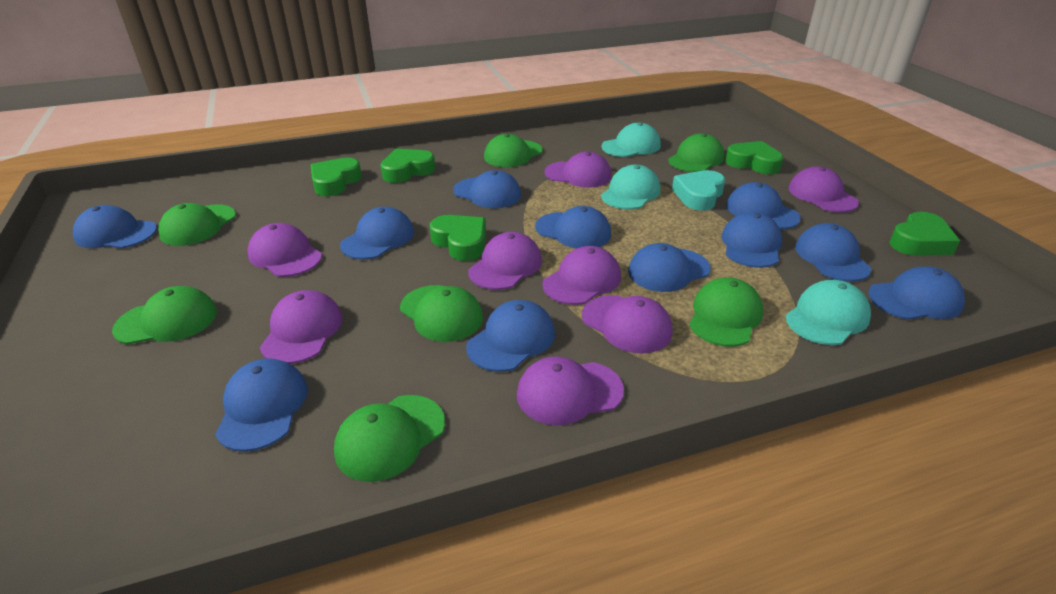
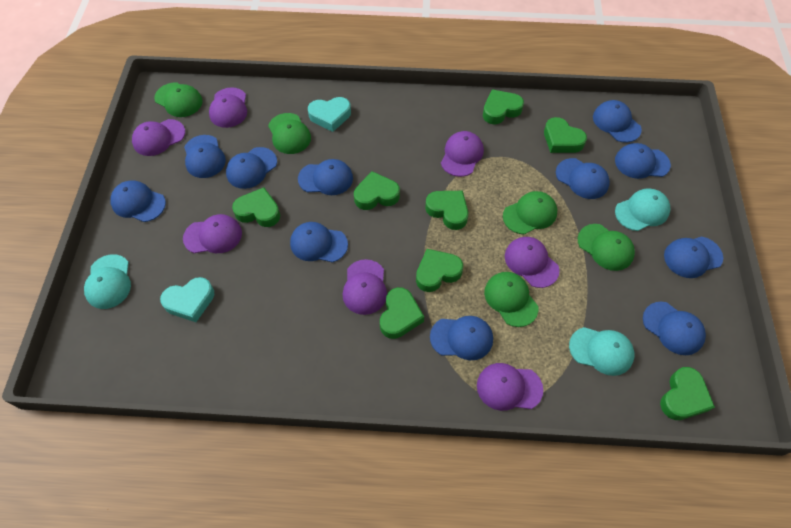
green cap: [112,286,217,345] [158,203,236,246] [334,395,445,482] [400,285,483,342] [484,134,543,167] [668,133,724,172] [689,277,763,347] = 7 -> [154,83,203,117] [268,113,311,154] [484,272,538,327] [503,191,557,234] [578,224,635,271] = 5
green heart: [311,157,362,196] [380,148,435,183] [430,215,486,261] [725,141,783,174] [889,212,960,256] = 5 -> [232,187,280,227] [354,171,400,210] [380,287,424,339] [416,249,463,292] [425,191,468,230] [483,89,524,124] [544,117,587,153] [660,367,715,420] = 8
purple cap: [247,223,322,277] [260,290,343,364] [468,232,542,290] [517,356,624,425] [542,246,621,305] [544,152,612,188] [582,295,673,354] [788,167,859,212] = 8 -> [132,119,185,156] [183,214,242,253] [209,87,247,128] [343,259,387,315] [441,131,484,177] [477,363,543,411] [505,237,560,288] = 7
turquoise heart: [672,170,725,211] = 1 -> [160,277,214,322] [308,97,351,132] = 2

